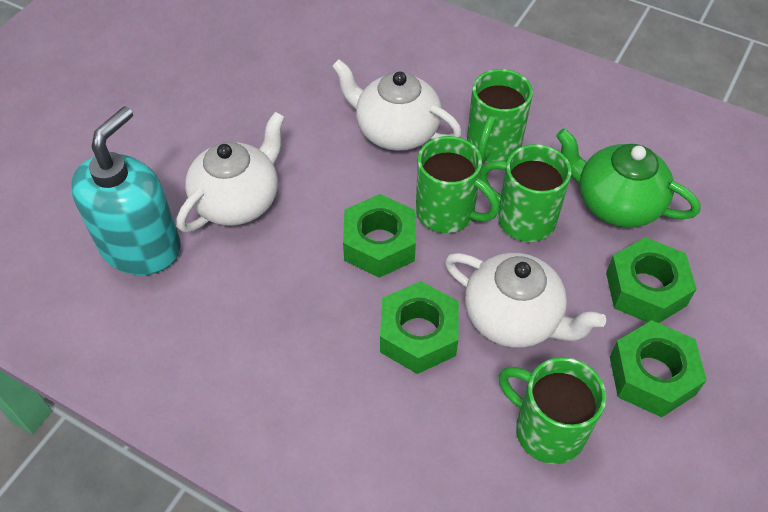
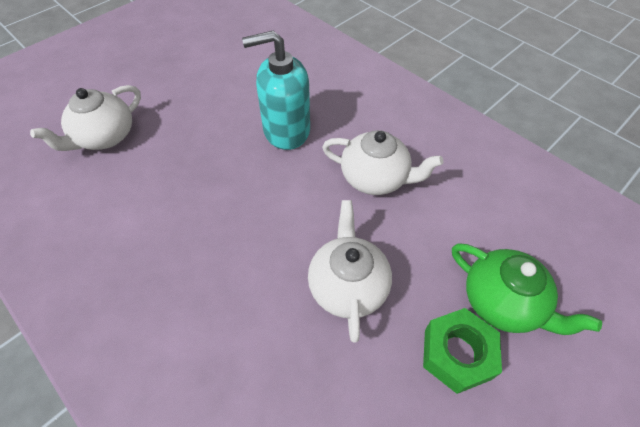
green mug: [416,136,500,233] [467,69,533,163] [480,144,571,242] [498,357,606,464] = 4 -> none = 0
green nut: [343,194,416,278] [380,281,459,374] [606,237,696,323] [610,320,707,417] = 4 -> [423,308,502,394] = 1

